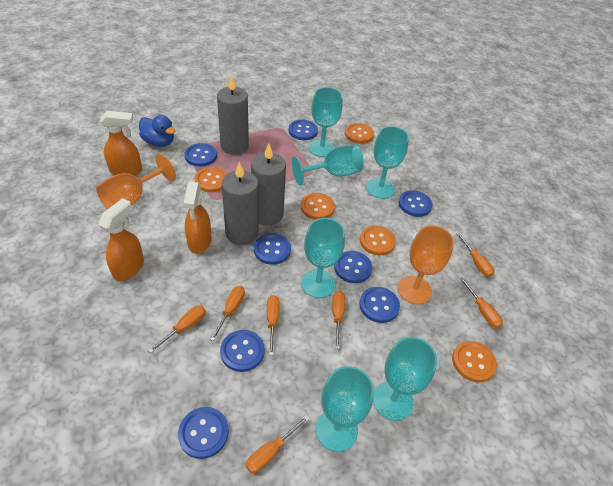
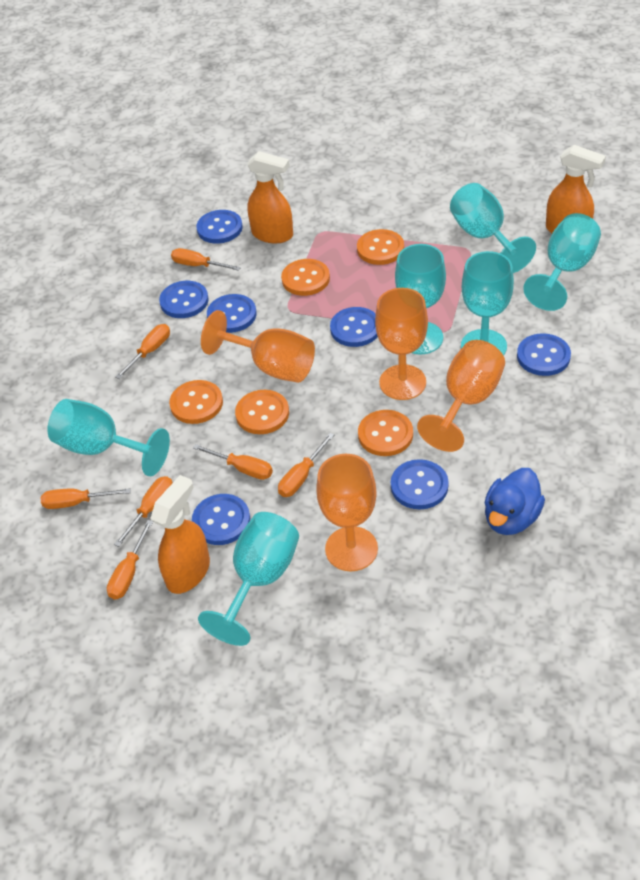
blue button: [178,407,229,459] [184,143,217,167] [220,330,265,372] [254,233,291,265] [289,120,318,140] [334,251,372,283] [359,287,400,323] [399,190,433,217] = 8 -> [159,281,209,318] [192,494,250,545] [196,210,243,244] [207,294,257,333] [330,307,378,347] [391,459,449,509] [517,333,571,376] = 7
grey candle: [217,75,249,155] [222,162,259,245] [251,144,286,226] = 3 -> none = 0
orange goblet: [96,153,176,209] [398,225,454,305] = 2 -> [201,310,315,383] [316,454,378,571] [375,288,428,400] [417,340,505,452] = 4

